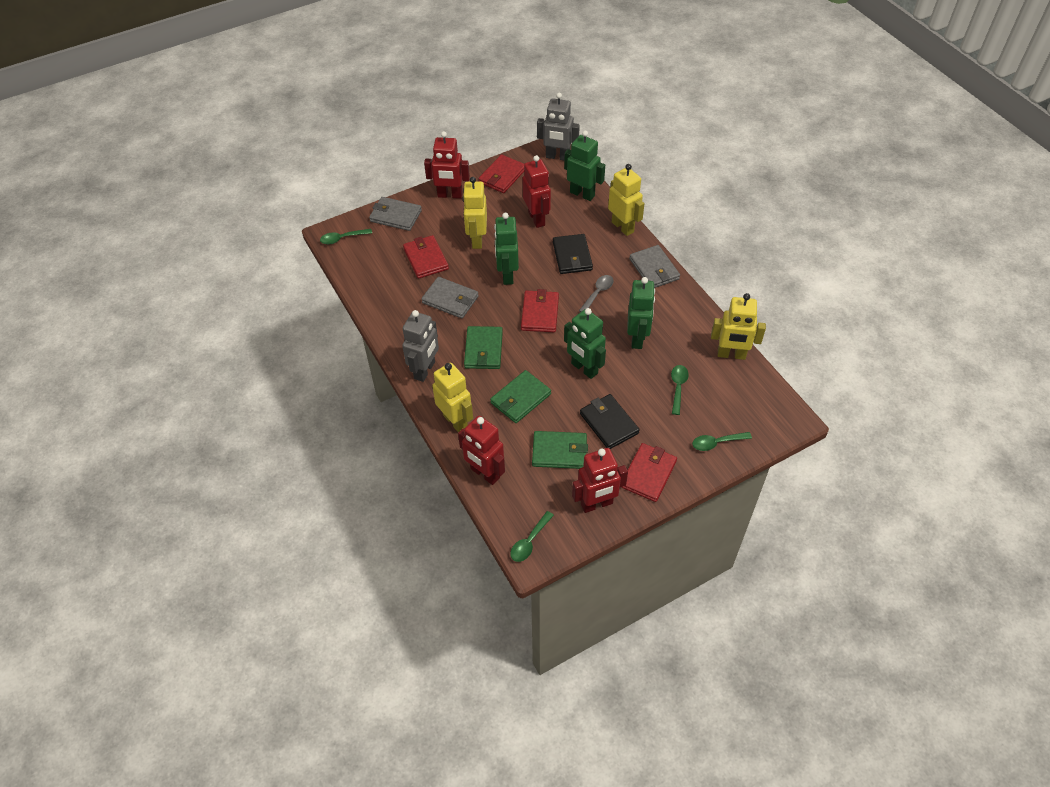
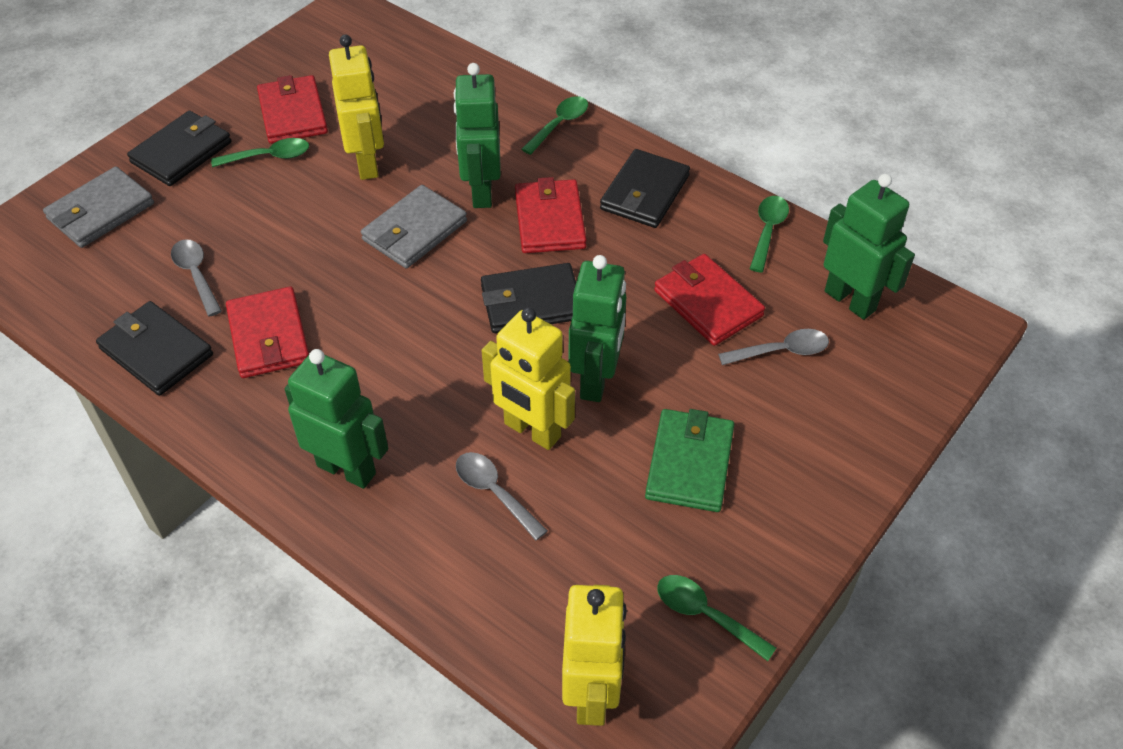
black wallet: [553,234,593,274] [580,394,640,449] = 2 -> [96,301,213,396] [127,111,231,186] [481,263,576,333] [600,149,690,228] = 4
green wallet: [464,326,503,369] [490,370,551,423] [532,431,588,469] = 3 -> [645,409,734,512] = 1
grey robot: [402,310,439,382] [537,93,580,161] = 2 -> none = 0
grey spoon: [579,275,614,312] = 1 -> [171,239,222,317] [456,452,548,541] [718,329,829,365] = 3
grey wallet: [369,197,422,231] [421,277,479,318] [629,245,680,288] = 3 -> [43,166,154,248] [361,185,467,268] = 2
red robot: [424,131,470,199] [458,416,505,485] [522,155,551,228] [572,448,628,513] = 4 -> none = 0
yellow robot: [432,363,473,432] [463,177,487,249] [608,164,645,236] [711,293,766,360] = 4 -> [329,35,384,180] [482,307,575,450] [562,585,627,726] = 3

